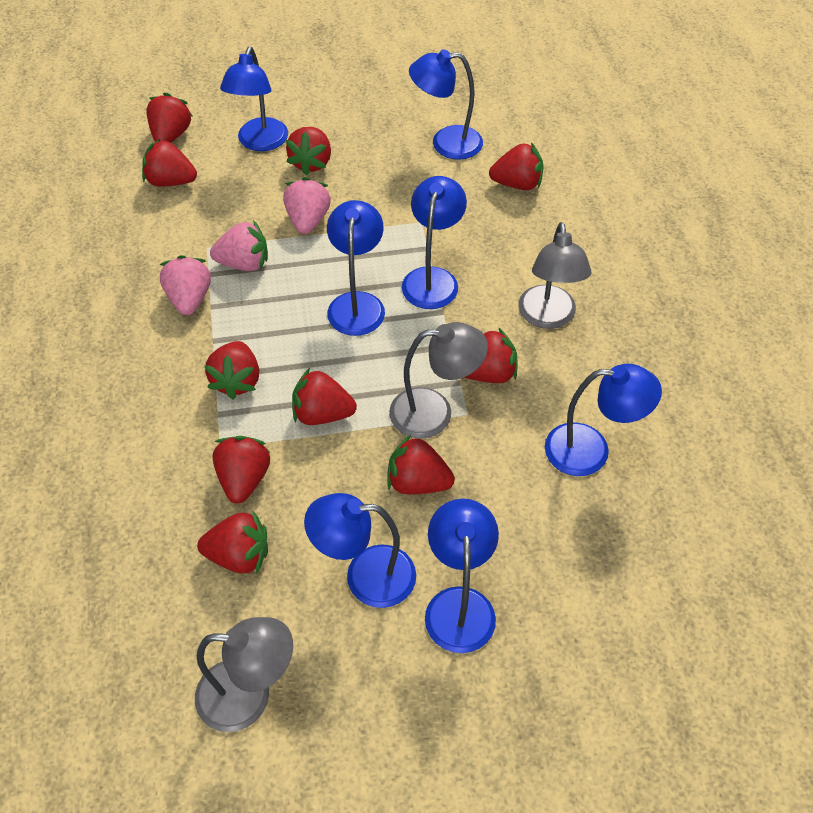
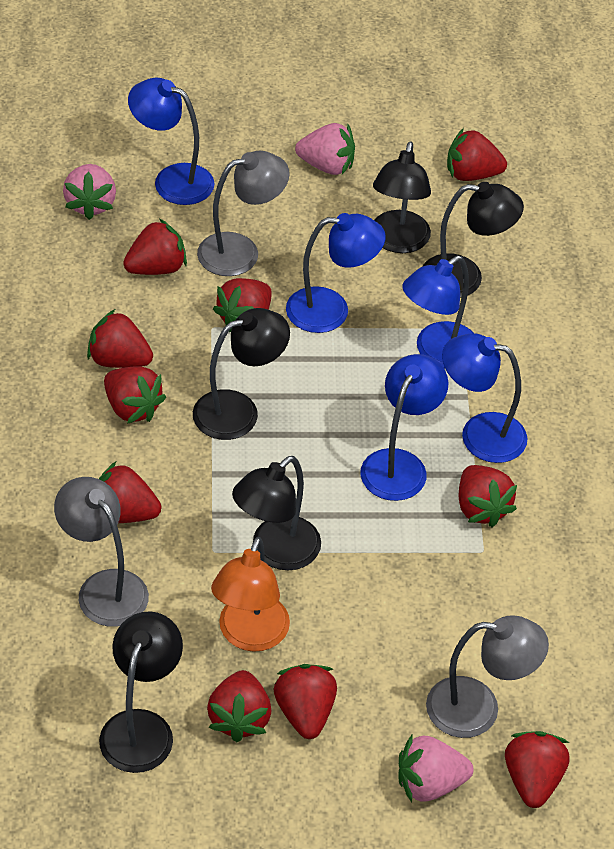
black lamp: none = 0 -> [99,611,183,773] [193,308,290,440] [232,456,321,570] [373,141,431,253] [422,182,524,298] = 5
blue lamp: [220,47,288,151] [304,493,416,608] [327,200,385,336] [402,176,467,309] [409,49,483,160] [425,499,499,653] [545,364,662,476] = 7 -> [128,78,215,205] [286,213,386,333] [360,354,448,501] [402,256,473,368] [442,333,528,463] = 5
orange lamp: none = 0 -> [211,537,290,652] = 1

